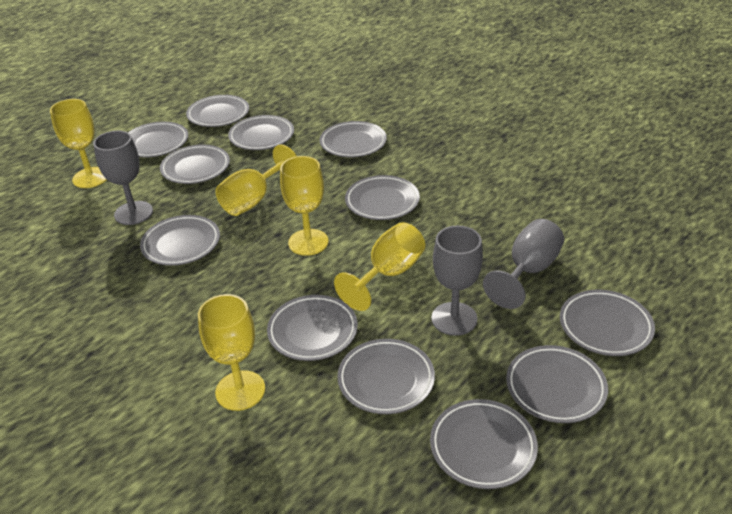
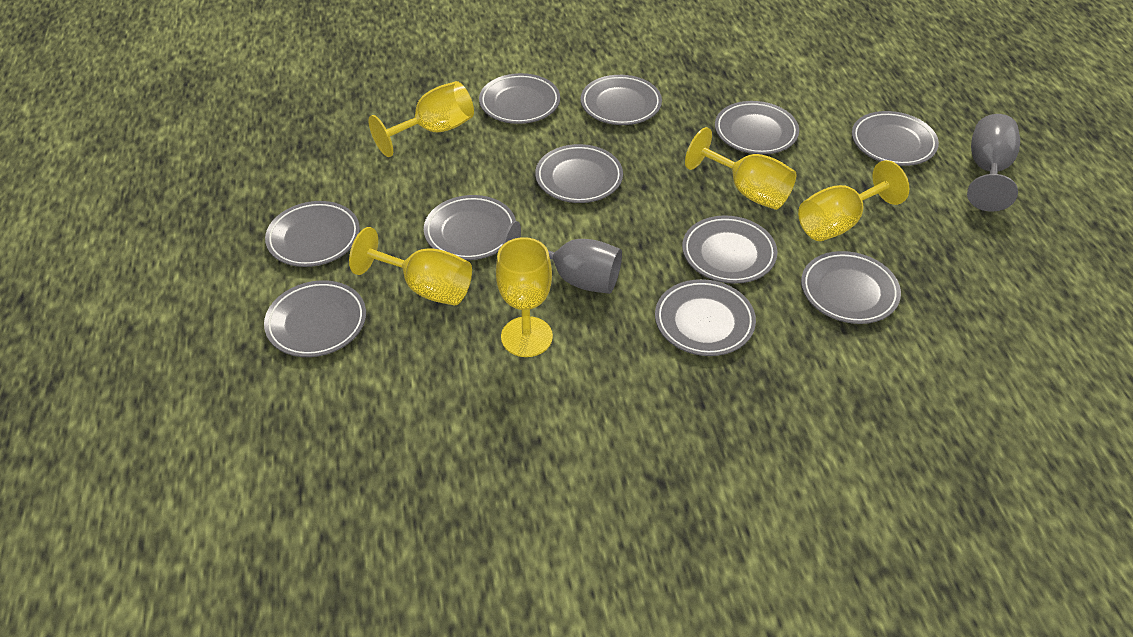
grey goblet: [93,131,153,225] [431,226,483,336] [483,219,564,309] = 3 -> [502,221,622,294] [967,114,1020,212] = 2
grey plate: [128,122,188,157] [140,215,220,266] [160,145,230,184] [186,95,249,127] [228,115,294,150] [267,295,358,361] [320,121,387,157] [337,339,435,414] [345,175,420,220] [430,399,538,489] [506,345,608,423] [560,290,655,356] = 12 -> [264,280,366,357] [265,201,360,267] [424,195,516,260] [479,73,560,124] [535,144,623,203] [581,75,662,125] [655,279,756,356] [682,215,777,284] [715,101,799,155] [801,251,901,324] [852,111,939,166] = 11

